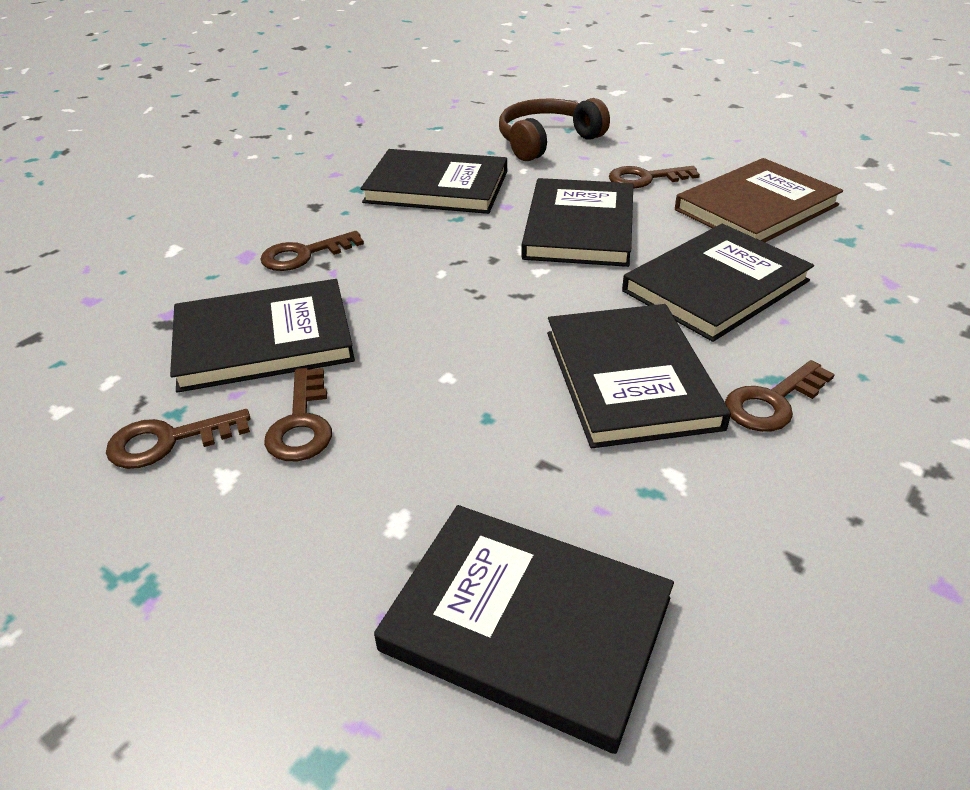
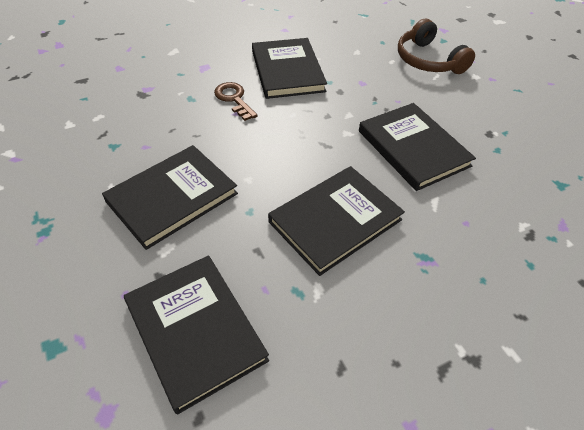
black book: [170,279,355,393] [360,149,507,214] [374,505,674,754] [521,178,633,267] [547,304,731,448] [622,224,814,342] = 6 -> [102,145,238,250] [124,255,269,415] [252,38,327,99] [268,166,405,276] [359,103,476,191] = 5
brown book: [675,158,843,242] = 1 -> none = 0
brown key: [106,409,250,469] [260,231,364,271] [264,368,332,461] [609,166,700,188] [725,360,835,432] = 5 -> [214,82,258,121] = 1

